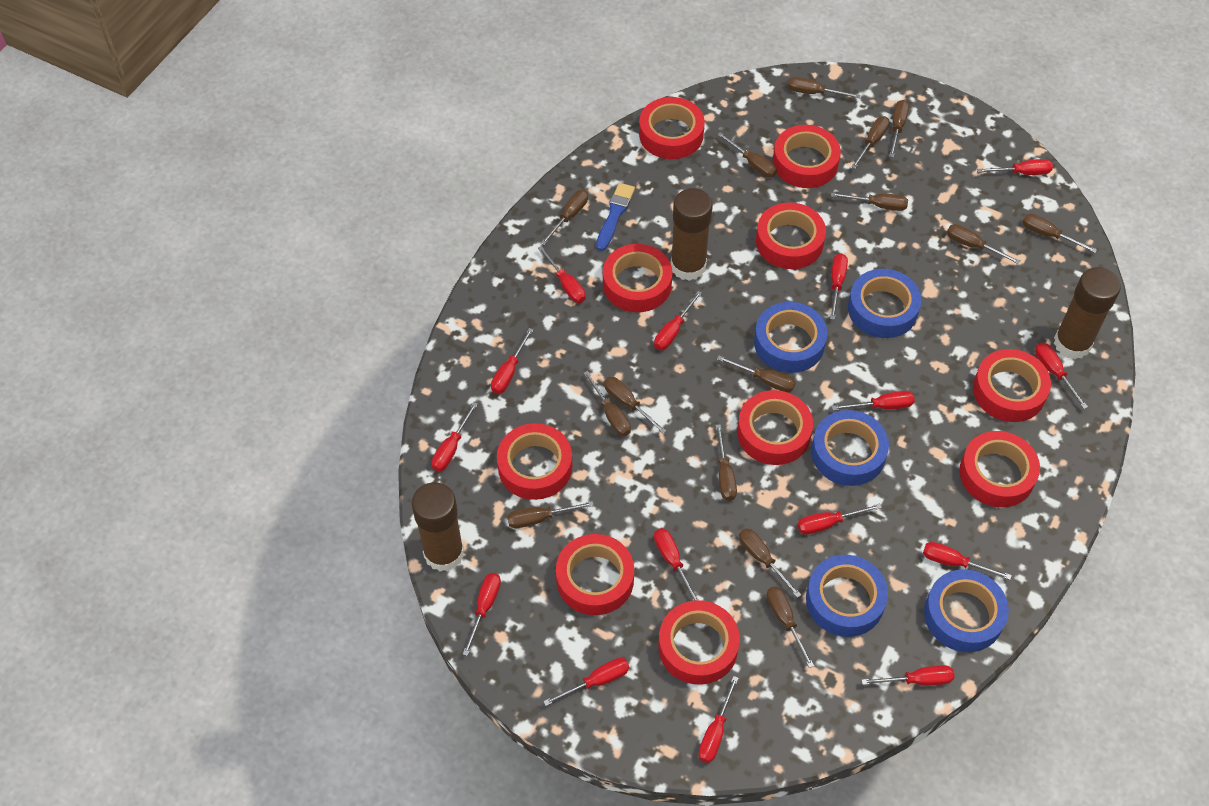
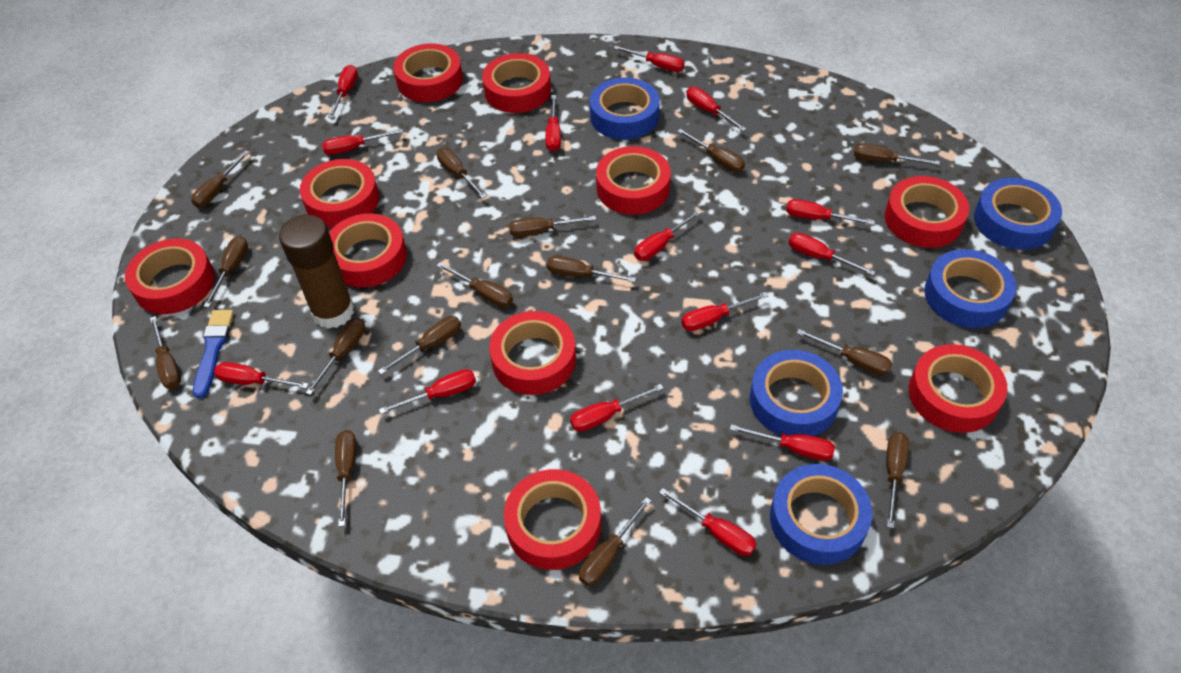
brown glue stick: [412,482,464,571] [671,188,713,281] [1054,267,1121,359] = 3 -> [279,215,354,329] = 1
red screwdriver: [432,402,478,471] [463,573,501,656] [491,328,533,394] [538,246,586,303] [543,658,629,706] [654,291,702,350] [654,528,699,601] [698,676,738,763] [798,504,882,535] [830,254,848,320] [832,391,915,411] [862,665,955,686] [923,542,1012,580] [977,159,1053,175] [1035,343,1088,409] = 15 -> [214,362,309,389] [322,129,403,155] [328,65,358,118] [379,369,476,414] [545,95,561,152] [570,384,664,432] [613,46,685,72] [634,210,702,261] [659,488,756,556] [681,292,768,331] [686,87,746,131] [730,424,835,461] [786,199,875,225] [789,233,875,276] = 14

